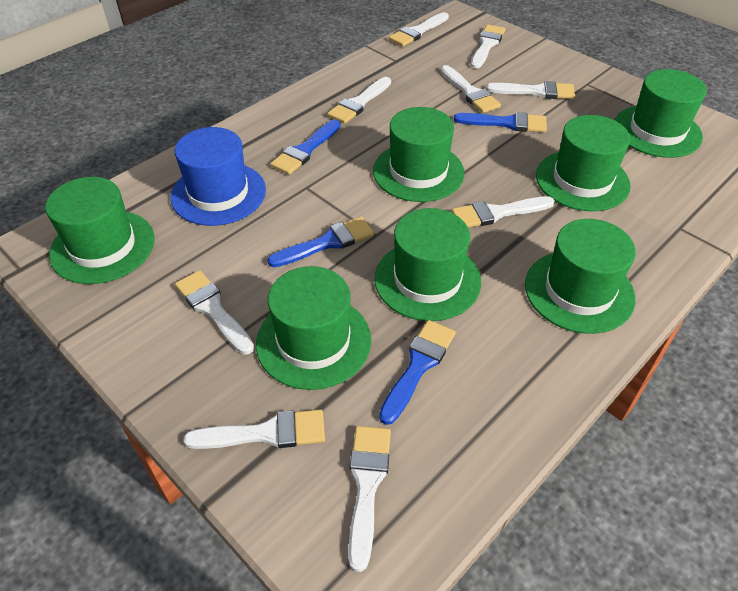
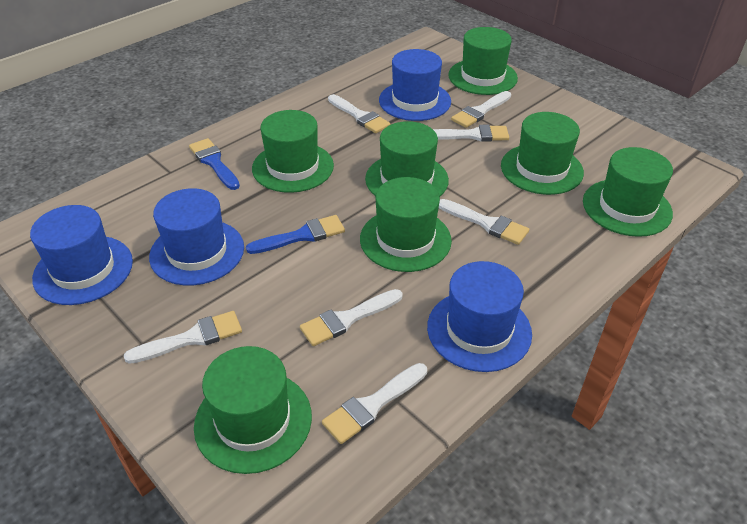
blue brush: [267,216,374,267] [271,120,341,175] [379,320,456,425] [454,112,547,132] = 4 -> [189,138,240,190] [246,215,345,254] = 2
blue hat: [171,127,266,226] = 1 -> [30,205,133,305] [149,188,244,285] [379,49,451,121] [427,261,532,372] = 4
white brush: [175,270,254,355] [183,410,325,449] [327,77,391,124] [348,426,391,572] [389,12,449,46] [441,65,501,113] [452,196,555,228] [471,25,506,69] [486,81,575,99] = 9 -> [124,311,242,364] [300,289,403,346] [322,363,427,444] [328,94,390,133] [433,125,509,142] [439,199,529,245] [451,91,511,128] = 7

